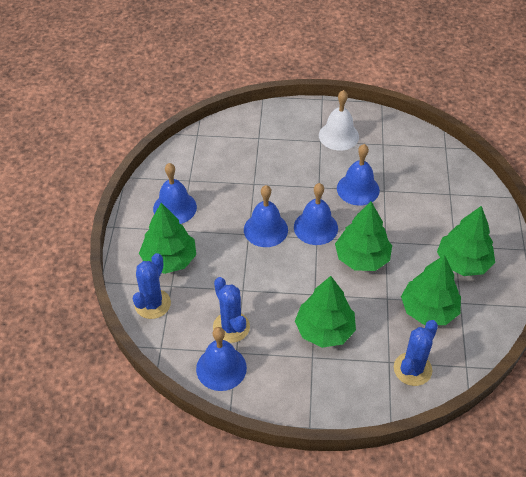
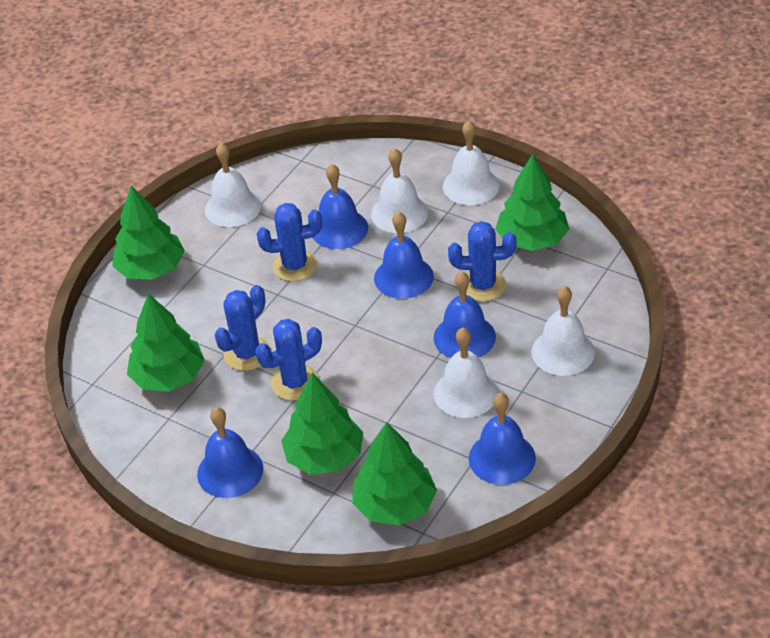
blue cactus: [133,253,171,319] [213,277,250,343] [394,320,438,386] = 3 -> [214,285,270,371] [255,319,322,401] [257,203,322,281] [448,221,516,301] = 4
white bell: [319,90,359,151] = 1 -> [205,143,261,227] [371,148,428,233] [434,328,498,418] [443,120,499,205] [531,286,595,376] = 5

